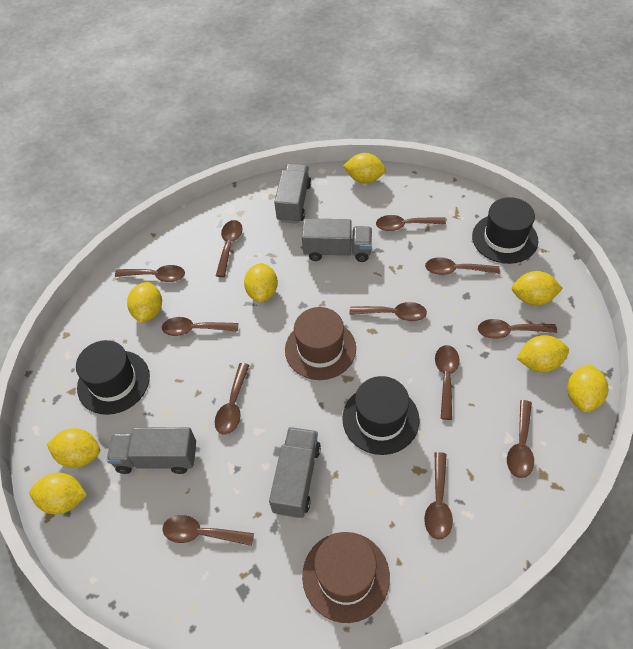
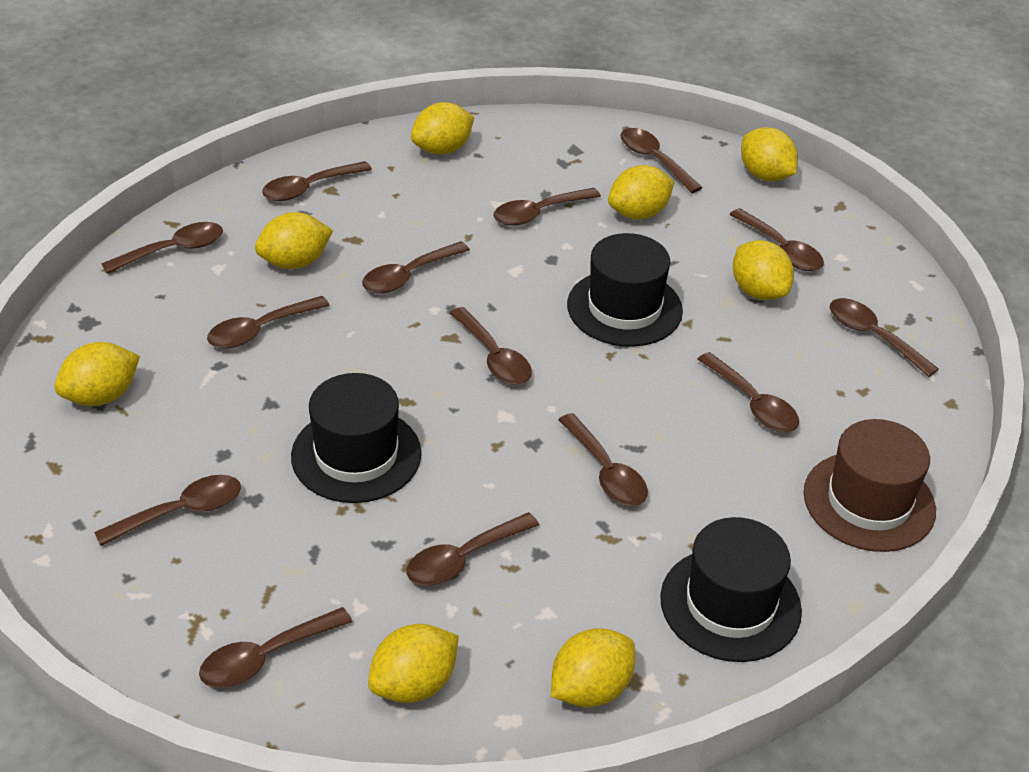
brown hat: [285,307,356,380] [302,532,390,623] = 2 -> [803,419,936,552] = 1
brown spoon: [115,265,185,282] [162,317,238,336] [163,515,254,546] [215,363,249,435] [216,220,243,277] [350,302,427,321] [376,215,446,231] [424,452,453,539] [425,257,500,275] [435,345,460,420] [478,319,557,339] [507,400,534,478] = 12 -> [94,475,241,546] [101,222,223,274] [199,607,352,688] [207,296,330,349] [262,161,372,201] [362,241,470,294] [406,512,539,586] [450,307,532,385] [493,188,601,226] [558,413,648,506] [620,128,703,193] [697,352,799,432] [729,208,824,271] [830,298,939,377] = 14
grey truck: [107,427,196,474] [269,427,321,518] [274,163,311,223] [302,218,372,262] = 4 -> none = 0

